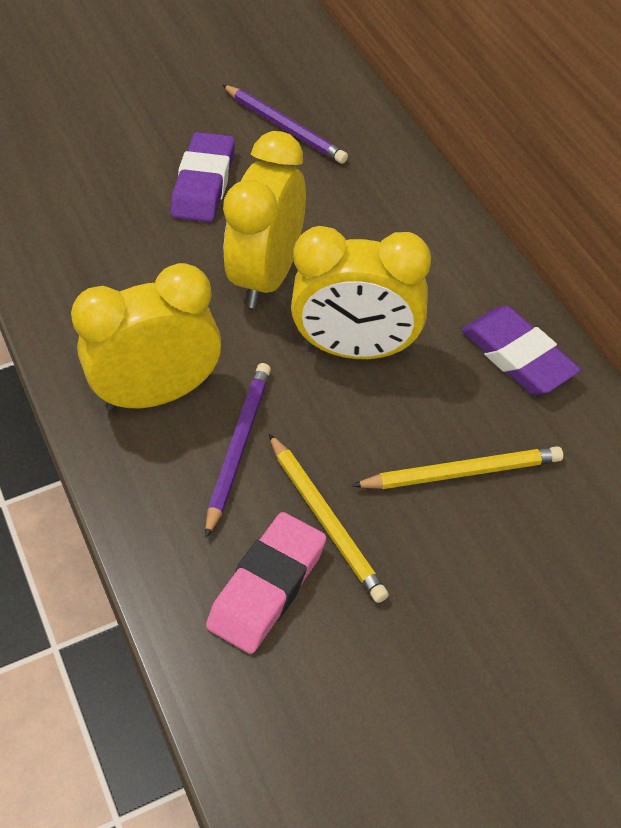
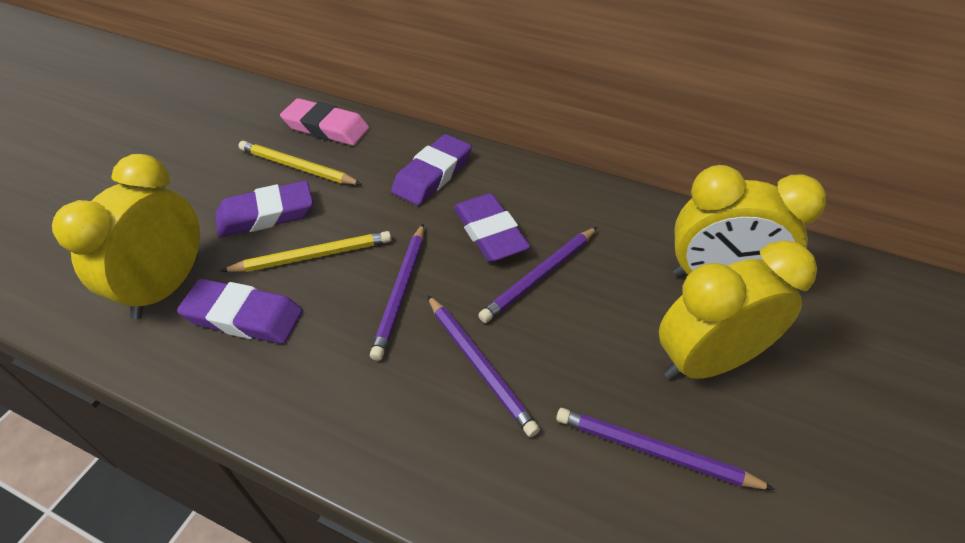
purple eraser: [170,132,235,222] [462,306,581,395] = 2 -> [177,279,303,344] [215,180,313,238] [391,134,472,205] [454,193,531,262] = 4
purple pencil: [205,363,271,538] [223,85,348,164] = 2 -> [370,223,424,361] [427,295,540,437] [478,227,597,323] [556,408,775,490] = 4

